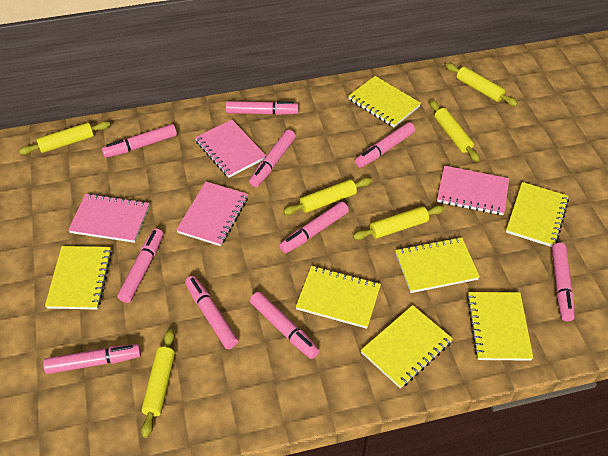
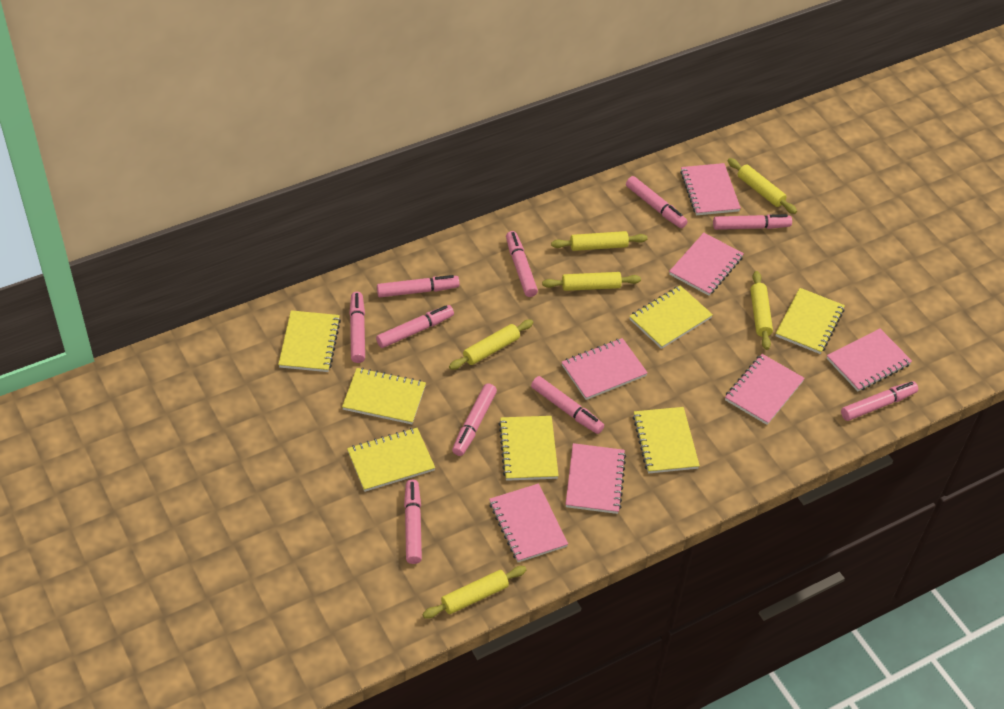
pink notebook: [68,193,149,243] [176,182,248,246] [195,120,266,178] [437,166,509,215] = 4 -> [489,483,568,562] [562,338,648,400] [565,443,626,514] [669,233,744,296] [680,163,741,215] [725,354,805,425] [827,329,912,391] = 7

